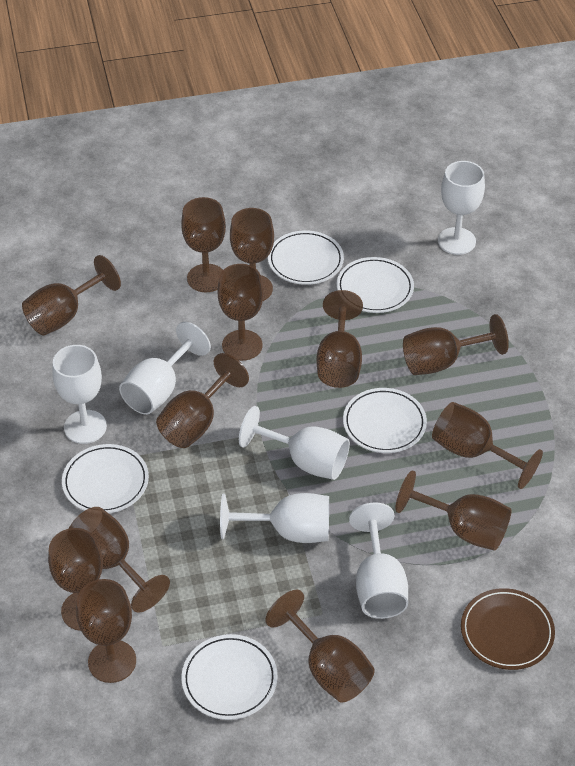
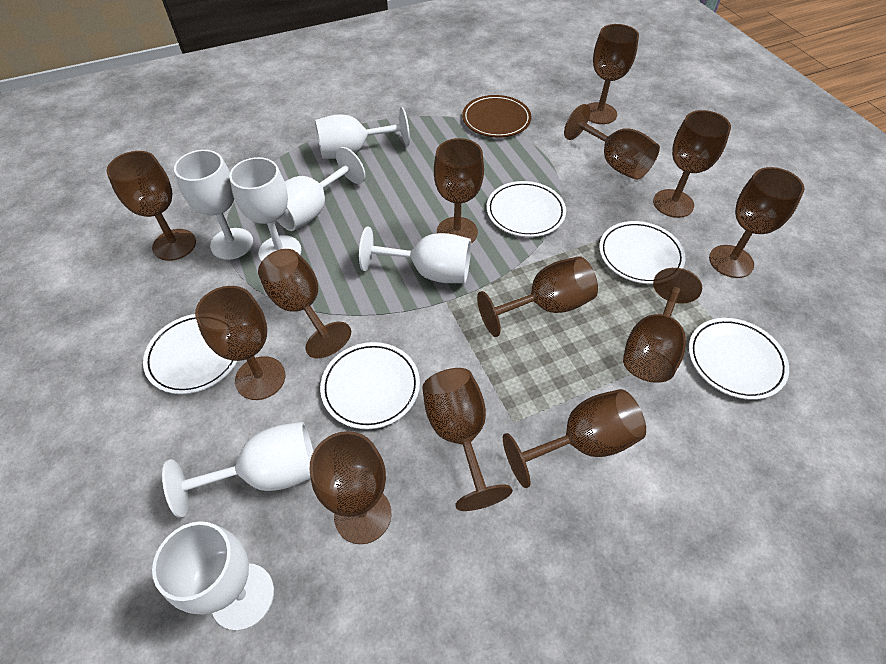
white goblet: [52,345,107,444] [119,322,211,415] [220,493,329,543] [239,406,350,480] [349,502,408,619] [438,161,485,255] = 6 -> [152,521,274,631] [162,422,314,518] [174,150,253,260] [229,157,302,262] [277,147,366,231] [315,107,410,159] [359,227,471,283] = 7

